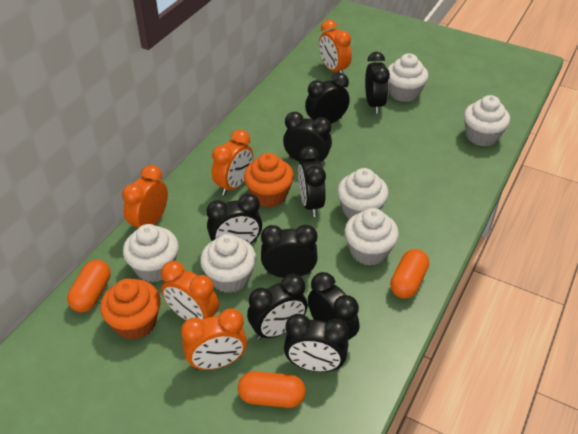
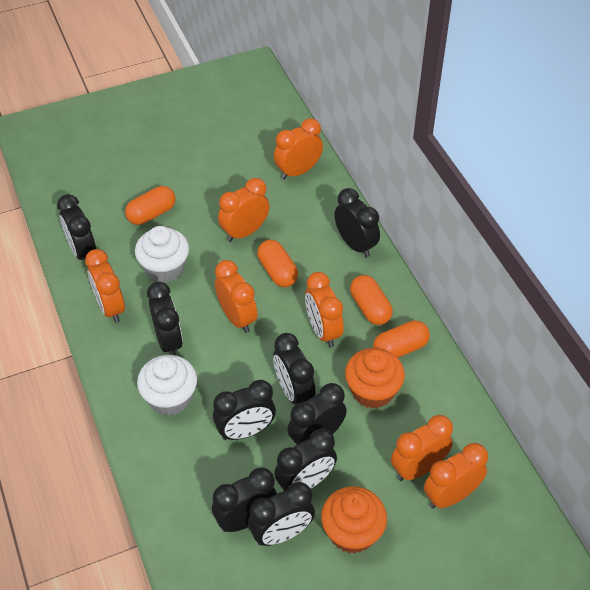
orange capsule: [67,260,111,312] [238,371,306,408] [390,249,429,299] = 3 -> [125,186,176,225] [257,240,298,287] [350,275,393,325] [373,320,430,358] = 4
orange clock: [122,165,168,228] [161,261,219,320] [181,308,247,370] [212,129,253,196] [319,20,352,73] = 5 -> [85,249,125,323] [215,260,257,333] [218,178,270,242] [274,118,323,180] [305,272,344,347] [391,415,453,481] [424,443,488,509] = 7
white cupcake: [123,224,179,282] [200,234,256,293] [337,168,389,219] [344,208,399,266] [387,53,429,102] [464,95,510,147] = 6 -> [135,226,189,282] [137,355,197,416] = 2

